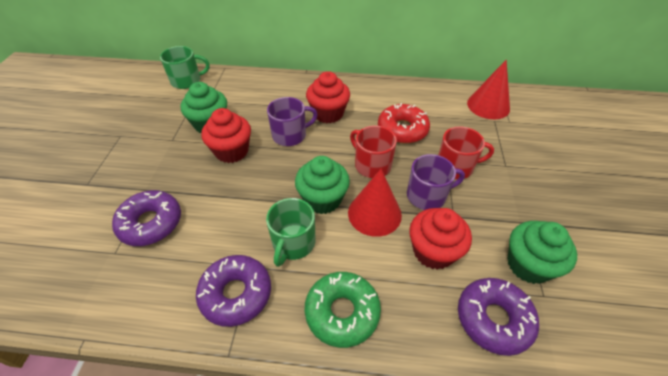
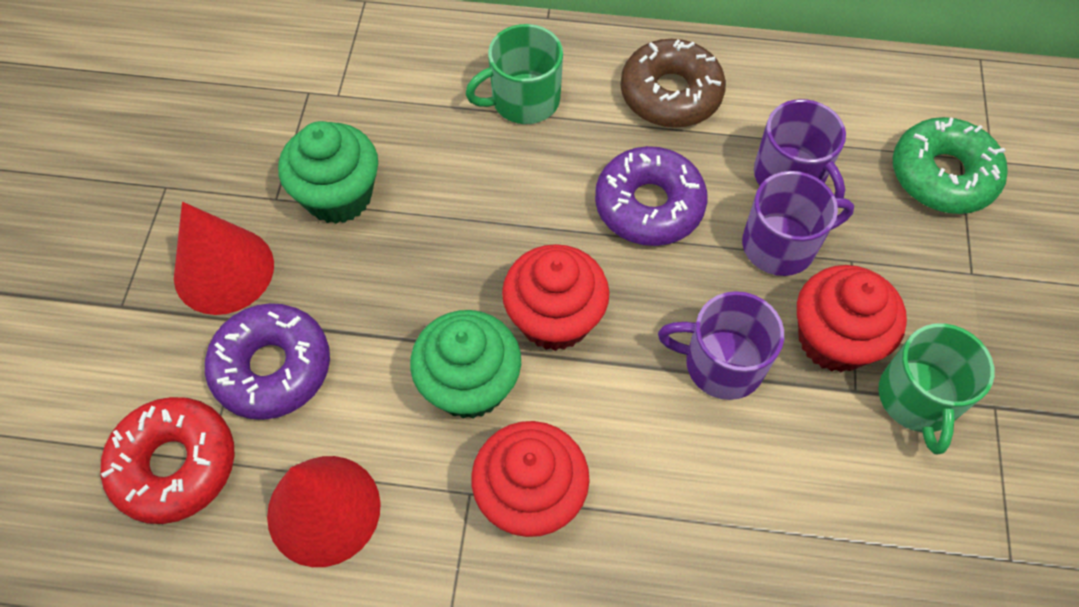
brown donut: none = 0 -> [620,39,726,128] = 1
green cupcake: [180,82,227,133] [295,156,350,214] [508,221,577,284] = 3 -> [278,121,378,224] [410,310,521,419] = 2
purple donut: [112,190,181,246] [196,255,271,327] [458,278,539,356] = 3 -> [205,303,330,420] [595,146,707,246] = 2
purple mug: [267,97,318,146] [407,154,465,210] = 2 -> [658,291,784,400] [742,171,854,276] [754,99,846,198] = 3
red mug: [350,126,397,178] [438,126,494,179] = 2 -> none = 0

